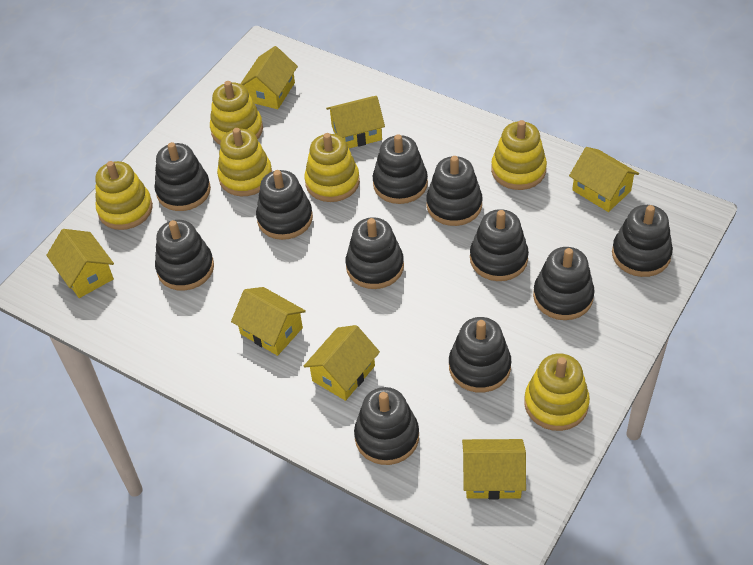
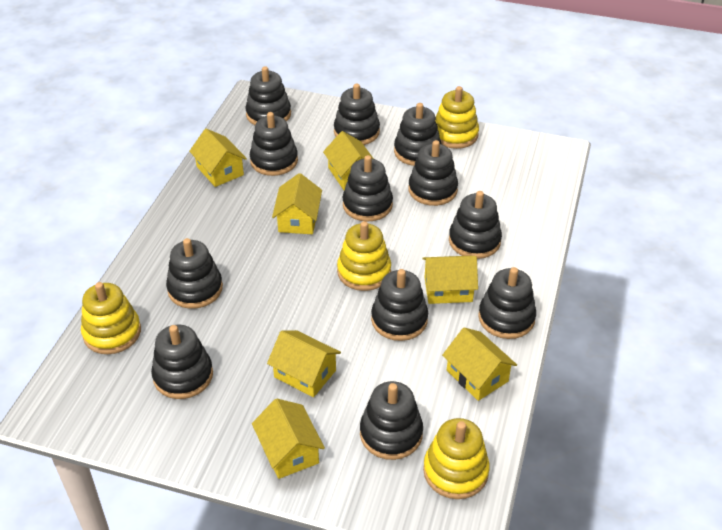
black stacking toy: [154,142,211,211] [155,220,214,291] [256,170,313,240] [346,217,404,289] [354,387,419,465] [373,134,428,204] [426,156,483,226] [449,317,511,393] [470,209,529,281] [533,247,595,320] [612,205,673,277] = 11 -> [151,325,213,399] [166,238,223,309] [245,66,291,125] [250,112,298,176] [334,83,380,145] [343,155,393,221] [360,381,423,460] [371,269,428,341] [394,103,441,166] [408,140,458,206] [449,191,502,259] [478,267,536,339] = 12
yellow stacking toy: [95,161,153,230] [210,81,263,145] [217,128,272,196] [304,133,360,202] [491,120,547,190] [524,353,590,431] = 6 -> [81,282,141,354] [337,221,391,291] [423,418,490,499] [436,86,479,149] = 4

